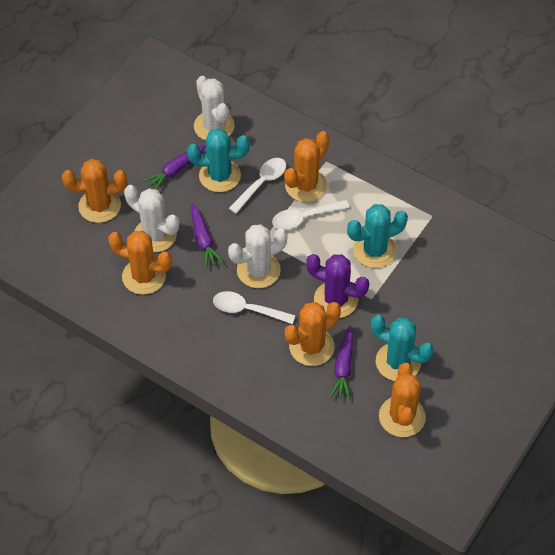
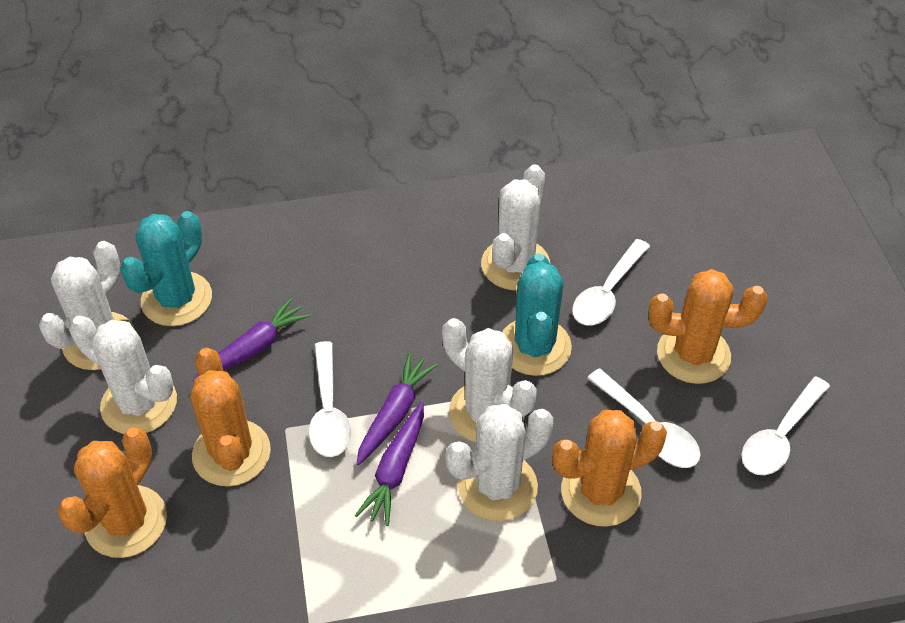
orange cactus: [62,159,127,223] [108,231,172,295] [284,131,330,202] [285,302,341,366] [379,363,426,437] = 5 -> [57,428,167,558] [190,348,271,487] [552,410,667,527] [648,269,767,384] = 4
purple cactus: [306,254,369,318] = 1 -> none = 0
turquoise cactus: [187,128,250,192] [347,204,408,268] [371,315,434,381] = 3 -> [120,211,212,326] [502,254,572,376] = 2
white cactus: [124,185,179,253] [194,76,235,140] [228,224,288,288] = 3 -> [39,241,135,370] [69,316,177,434] [442,318,537,442] [446,404,553,521] [481,165,550,290] = 5
white spoon: [213,291,295,324] [229,158,286,214] [272,200,349,230] = 3 -> [309,341,351,457] [572,239,650,326] [587,369,701,468] [742,376,830,475] = 4

